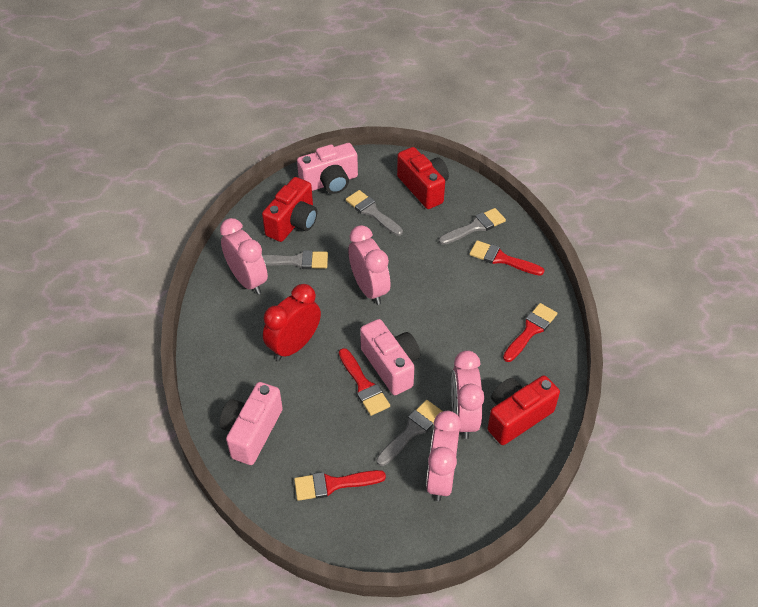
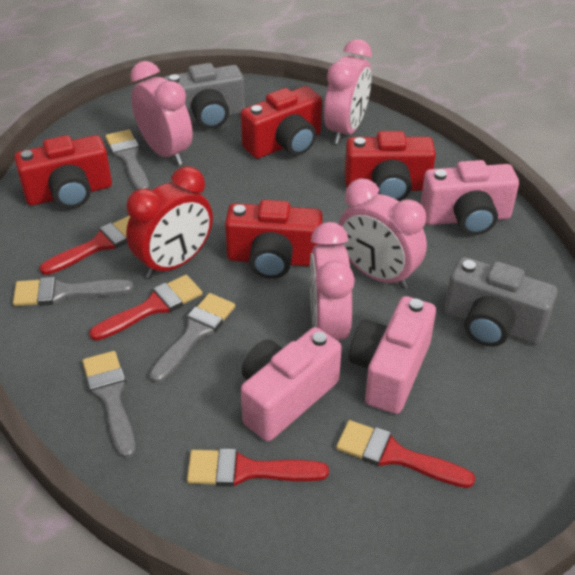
grey camera: none = 0 -> [163,63,245,129] [444,257,558,347] = 2
red camera: [262,177,317,242] [397,147,449,209] [488,375,560,445] = 3 -> [14,135,112,209] [225,200,323,279] [241,86,322,159] [345,131,436,201] = 4

